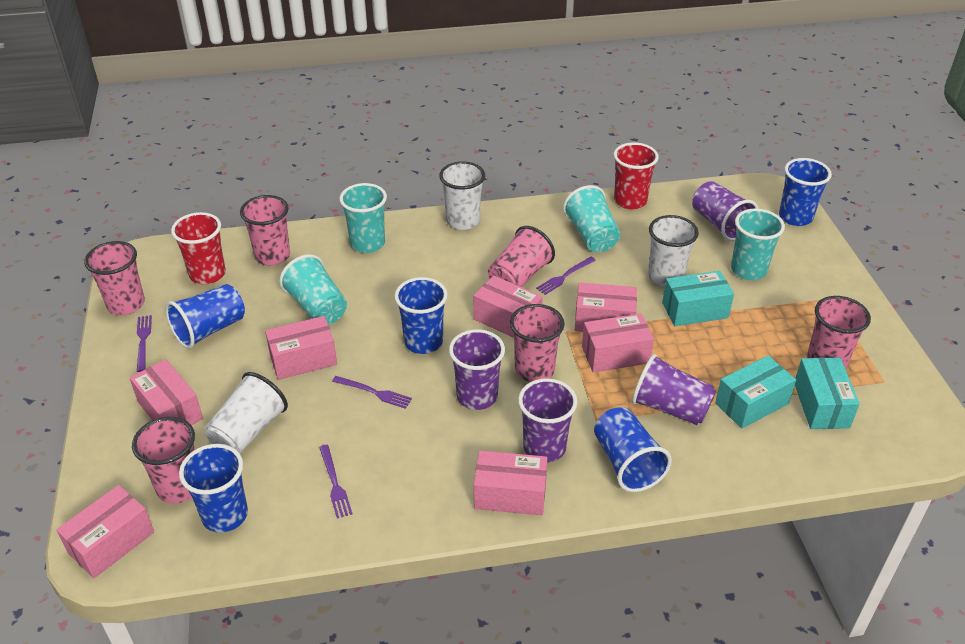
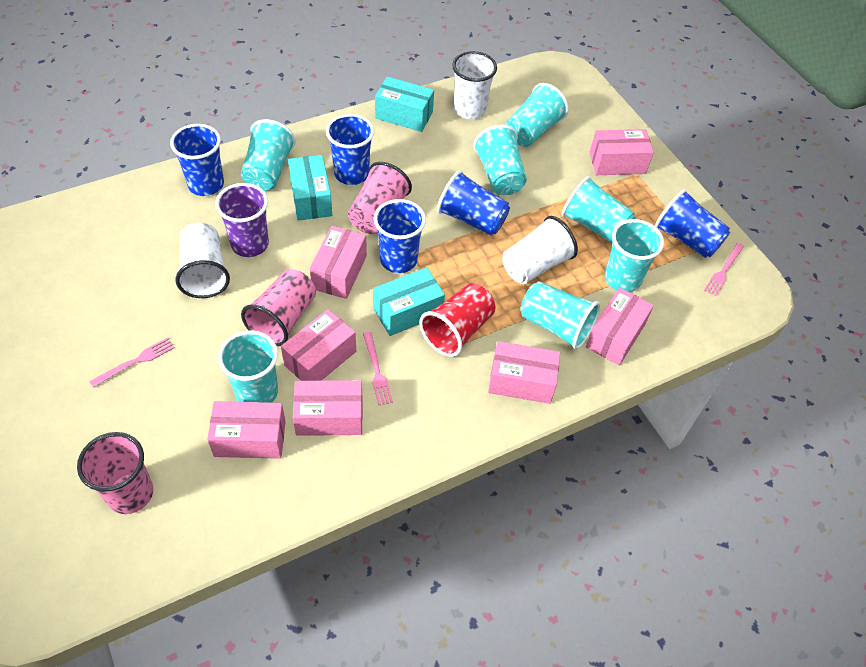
pink cup: [84,241,145,315] [132,417,195,504] [240,195,290,266] [488,226,555,287] [510,304,565,382] [807,296,871,369] = 6 -> [77,432,153,514] [241,269,316,346] [348,162,412,234] = 3
pink fork: none = 0 -> [89,338,175,388] [363,332,393,405] [704,243,744,296] = 3
purple cup: [449,329,505,410] [518,378,577,463] [632,354,716,425] [692,181,759,241] = 4 -> [215,183,269,257] = 1
purple fork: [137,315,152,372] [319,445,352,519] [332,376,412,409] [536,257,596,295] = 4 -> none = 0
red cup: [171,212,226,285] [614,142,659,209] = 2 -> [419,283,495,357] = 1
turquoise cup: [279,254,347,325] [339,183,387,253] [563,185,620,252] [731,209,785,280] = 4 -> [218,330,278,403] [241,119,296,191] [473,125,527,195] [506,83,569,147] [520,281,600,350] [562,176,635,243] [605,219,664,292] = 7

